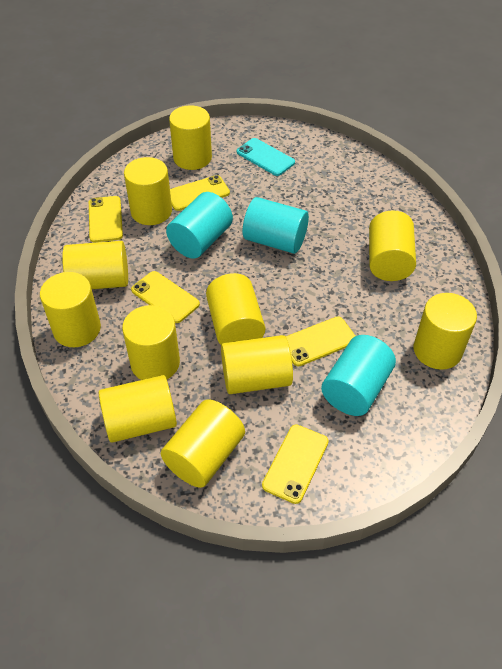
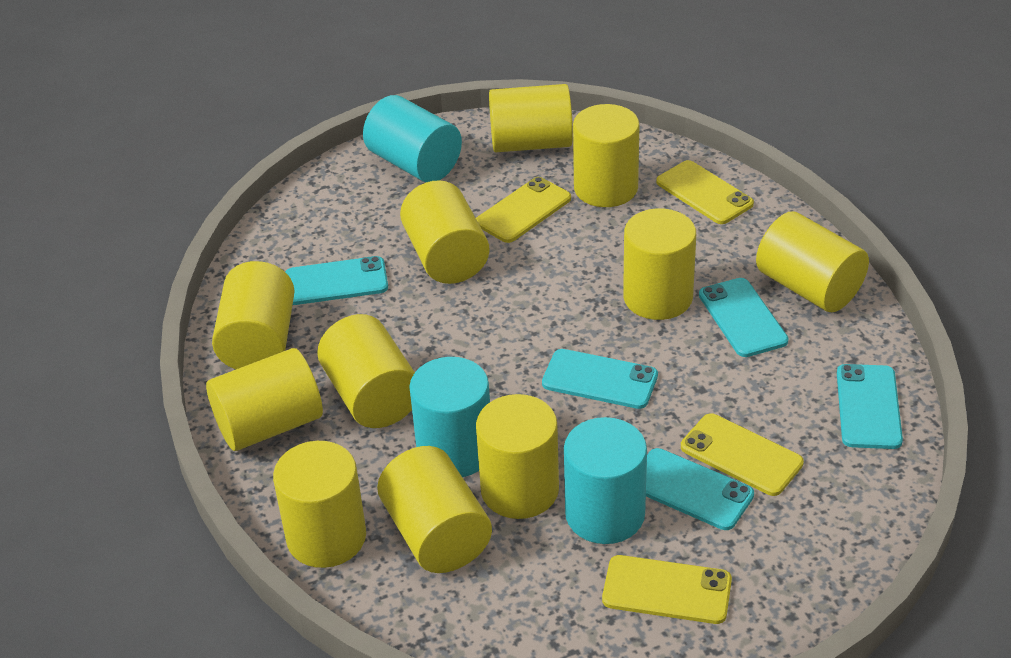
turquoise phone: [237,138,295,176] = 1 -> [285,256,388,305] [542,349,658,409] [646,448,754,530] [699,278,788,357] [837,364,903,449] = 5
yellow phone: [89,196,123,242] [131,271,200,323] [170,175,230,211] [262,424,329,504] [285,316,355,366] = 5 -> [476,177,571,243] [602,555,732,624] [656,160,754,224] [681,413,804,496] = 4

